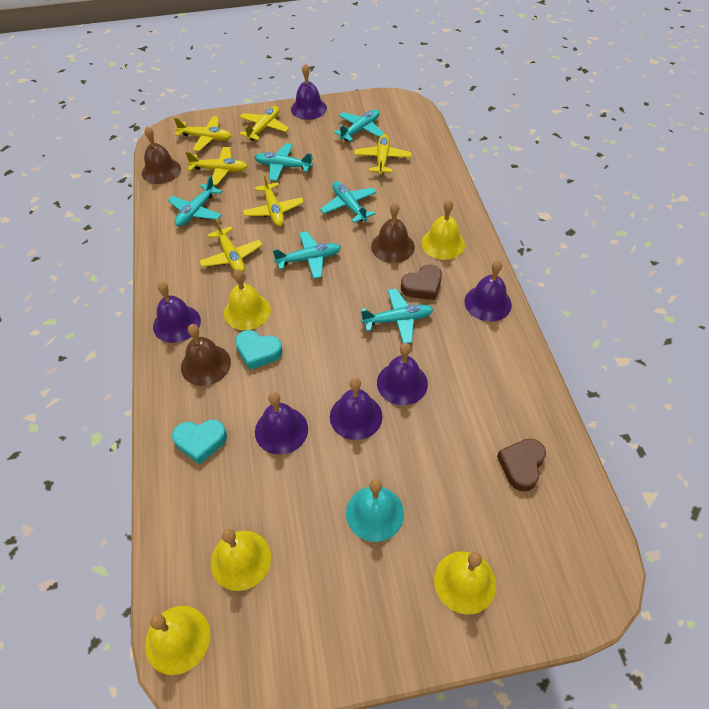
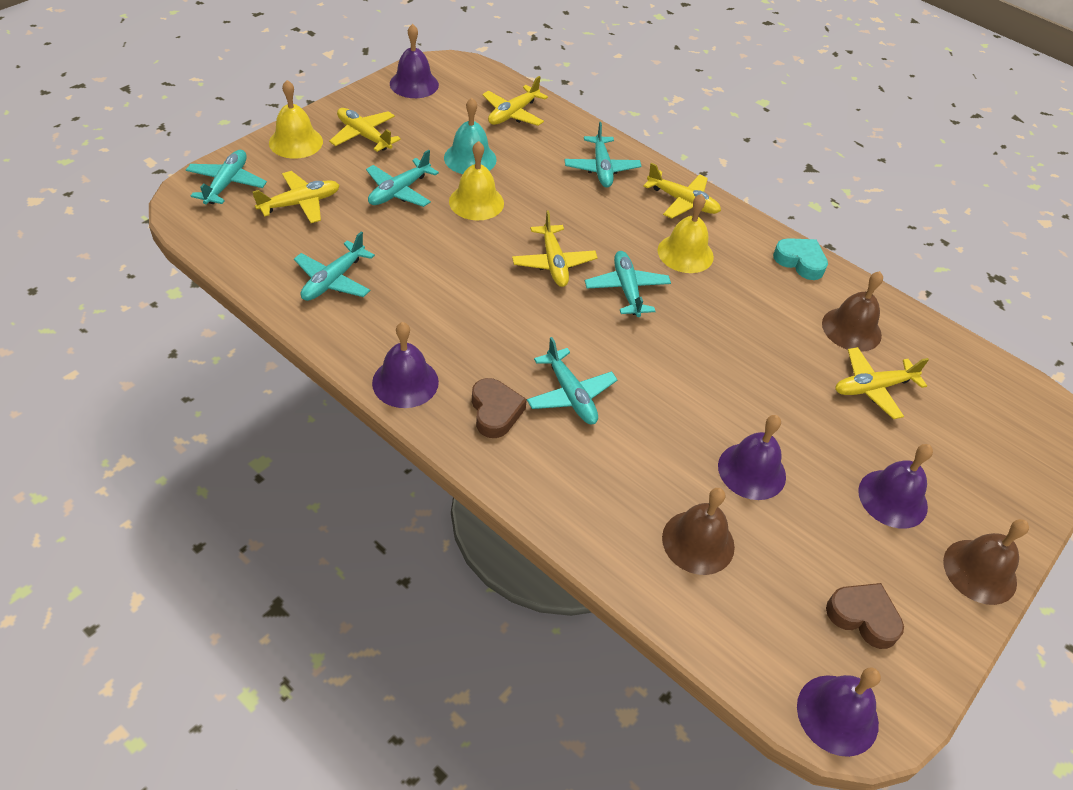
purple bell: [153,282,201,343] [255,392,308,455] [291,64,327,120] [330,378,383,440] [377,343,428,405] [465,260,512,322] = 6 -> [372,322,439,408] [390,24,439,98] [718,415,786,500] [797,668,881,757] [858,444,933,529] = 5
turquoise heart: [172,420,227,464] [235,330,283,370] = 2 -> [773,238,828,280] = 1
yellow bell: [145,606,210,675] [211,529,271,591] [224,269,271,330] [421,199,465,260] [434,551,496,615] = 5 -> [269,80,323,159] [449,141,504,220] [658,194,714,273] = 3

